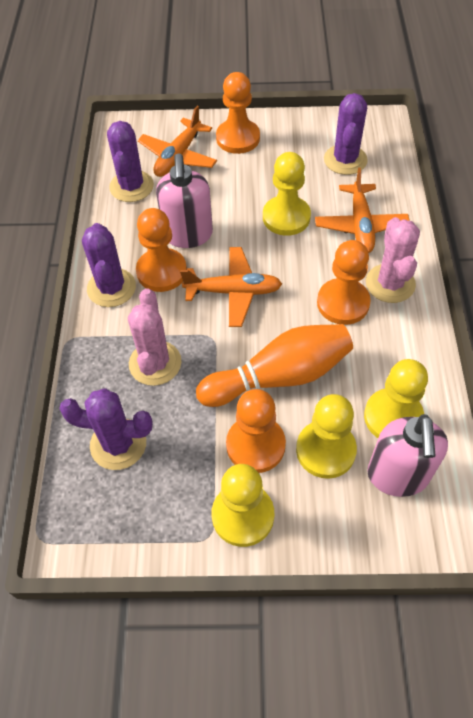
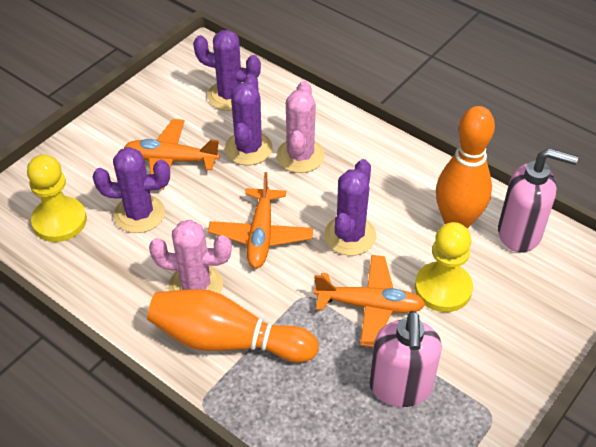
orange bowling pin: [196,324,353,407] = 1 -> [147,289,319,363] [436,106,495,229] = 2
orange pawn: [136,208,187,292] [216,72,260,154] [226,389,286,473] [317,240,371,325] = 4 -> none = 0
yellow pawn: [211,464,274,547] [263,152,311,236] [296,394,357,479] [364,359,428,438] = 4 -> [27,154,87,242] [415,222,473,312] = 2

